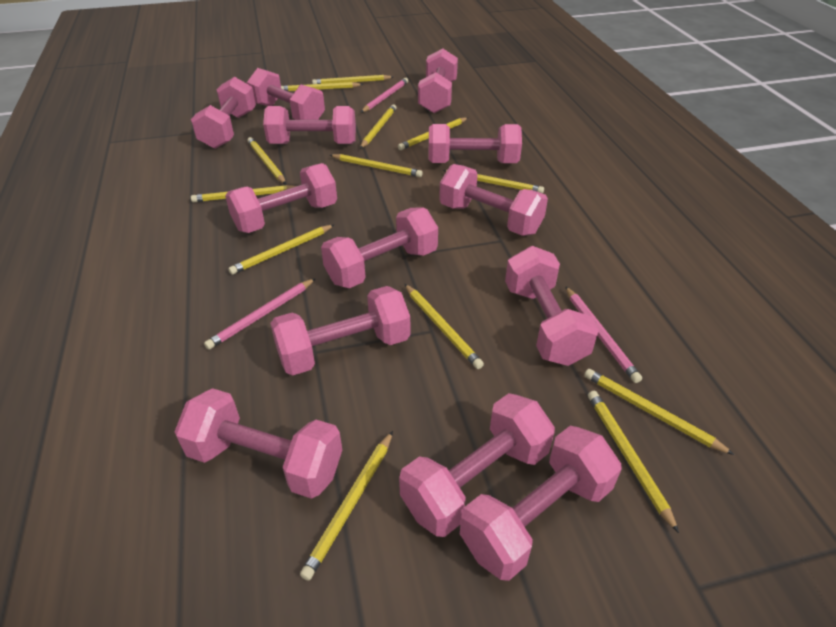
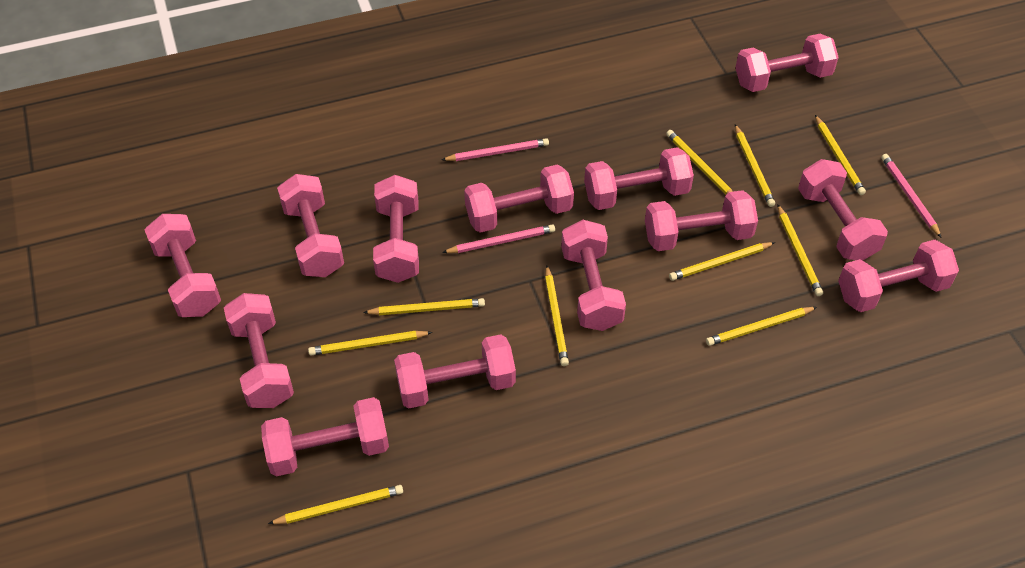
yellow pencil: [191,185,296,202] [228,224,335,275] [247,137,286,184] [281,82,363,92] [300,431,393,581] [312,75,393,84] [330,154,423,177] [360,105,396,149] [398,117,468,150] [405,284,484,369] [443,170,544,193] [584,369,734,455] [588,391,679,533] = 13 -> [268,485,403,524] [308,331,432,356] [363,298,485,315] [545,265,569,366] [666,130,733,195] [669,242,775,281] [706,307,817,346] [735,124,775,207] [778,205,823,296] [815,115,866,195] = 10

